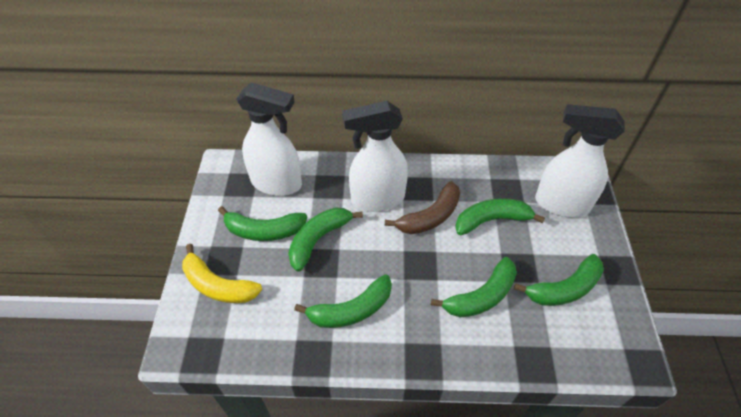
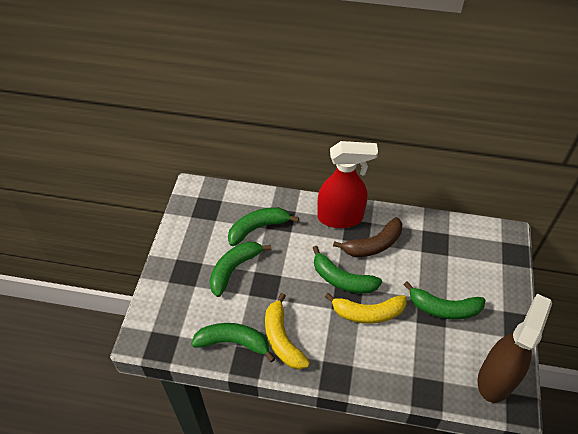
brown spray bottle: none = 0 -> [478,294,552,403] = 1
green banana: [218,206,307,241] [288,207,363,272] [294,274,392,328] [431,257,517,317] [455,198,545,235] [514,254,604,306] = 6 -> [191,323,275,362] [209,241,271,297] [228,207,299,246] [313,246,382,294] [403,281,485,320] = 5
red spray bottle: none = 0 -> [317,141,378,228] = 1
white spray bottle: [236,82,302,196] [342,101,408,212] [535,104,625,217] = 3 -> none = 0
yellow banana: [182,244,262,303] = 1 -> [265,293,310,370] [325,293,407,324] = 2

